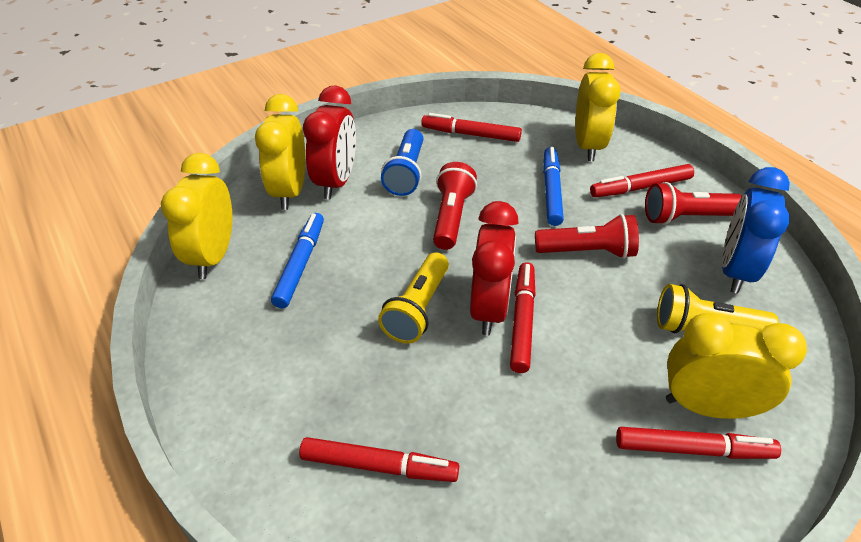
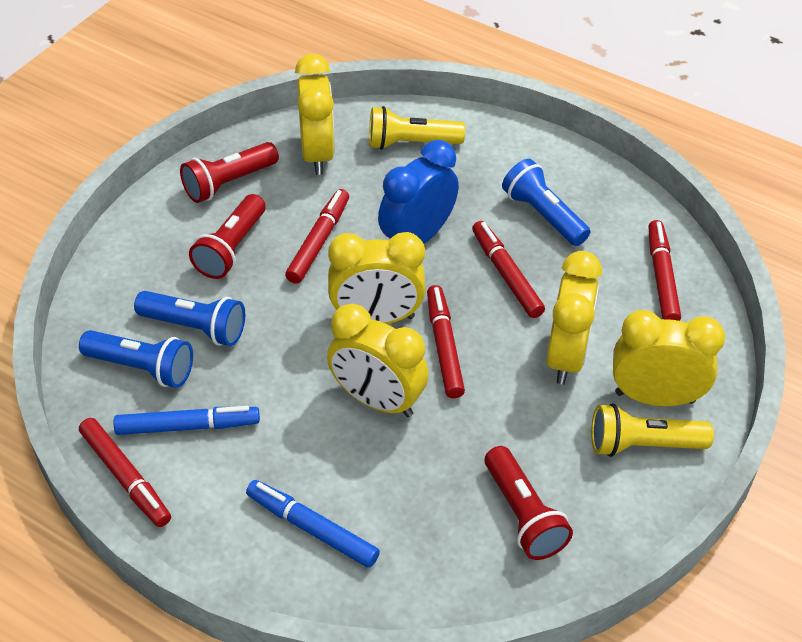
blue flashlight: [381,129,423,196] = 1 -> [79,330,193,388] [134,291,245,346] [502,159,590,246] = 3
red clock: [303,85,356,199] [470,201,519,335] = 2 -> none = 0
yellow clock: [161,153,232,279] [255,94,305,210] [575,53,620,161] [666,313,807,419] = 4 -> [295,54,335,175] [327,304,429,417] [328,232,426,324] [546,251,602,385] [613,310,725,406] = 5

